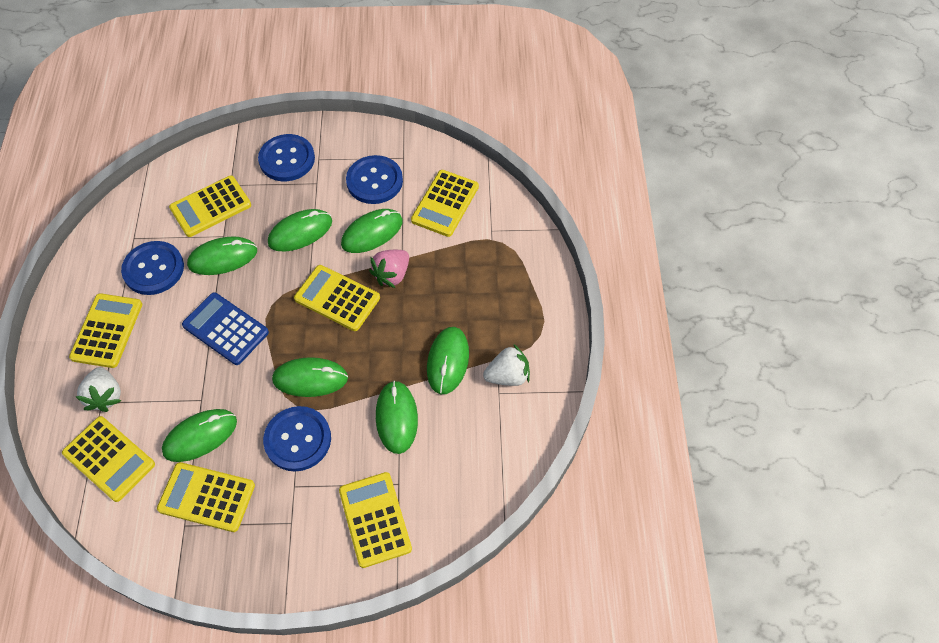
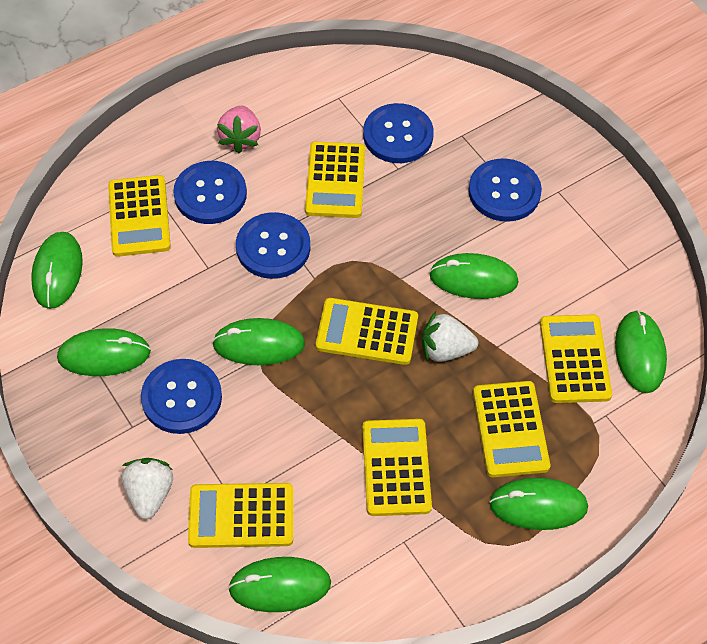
blue button: [121,241,184,295] [258,134,315,181] [263,406,331,472] [346,155,403,204] = 4 -> [141,359,222,434] [173,161,247,224] [236,212,310,279] [363,103,434,163] [468,158,542,222] = 5
blue calculator: [182,292,269,365] = 1 -> none = 0

